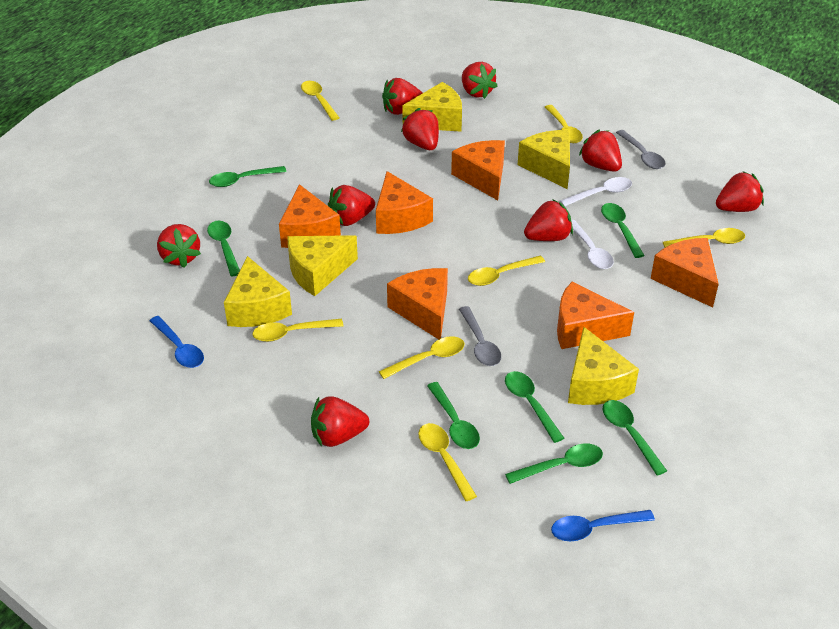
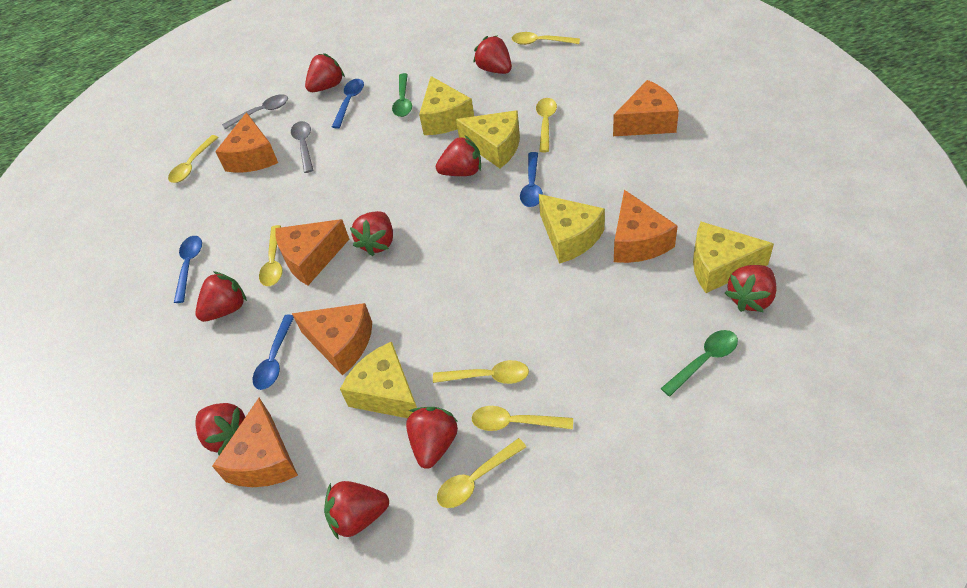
blue spoon: [149,316,204,368] [551,510,655,541] = 2 -> [174,236,202,303] [253,315,294,390] [332,79,364,129] [520,152,543,207] = 4
green spoon: [207,221,240,276] [209,166,287,187] [427,382,480,449] [505,371,564,443] [505,444,603,484] [601,203,645,258] [603,400,667,476] = 7 -> [392,73,412,117] [661,330,738,397] = 2
white spoon: [560,177,632,206] [571,220,614,269] = 2 -> none = 0

